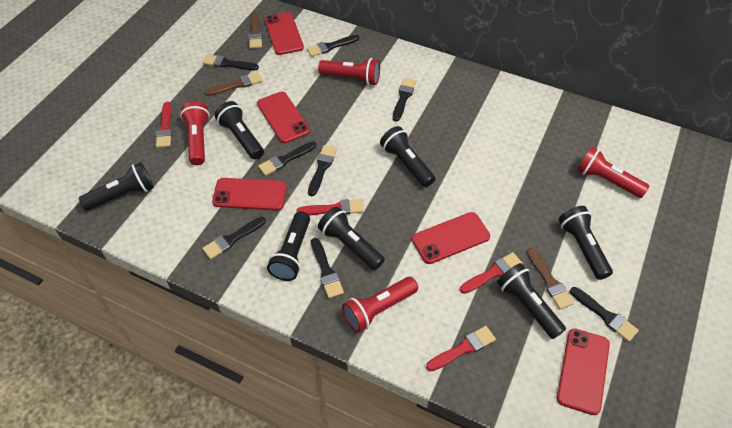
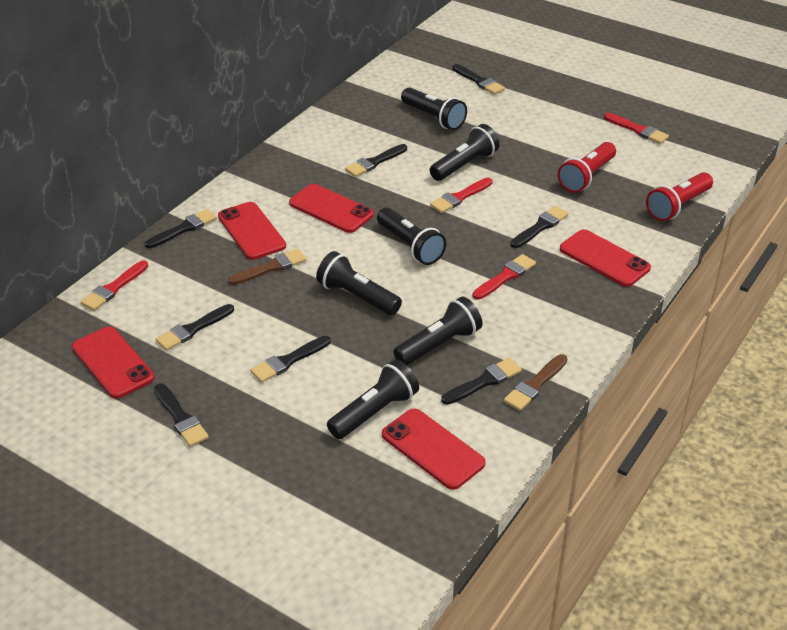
black flashlight: [79,162,154,211] [215,101,264,160] [267,211,310,281] [318,207,385,270] [380,126,435,187] [497,263,566,339] [559,206,613,280] = 7 -> [316,251,402,315] [327,360,419,439] [377,208,446,265] [393,296,482,366] [401,88,467,130] [430,124,500,181] = 6
brown brush: [205,72,263,96] [248,12,262,49] [527,248,574,309] = 3 -> [228,249,307,285] [504,354,567,411] = 2
red flashlight: [180,101,210,165] [318,58,380,86] [342,277,418,333] [577,146,649,198] = 4 -> [558,142,616,193] [646,172,713,221] = 2

